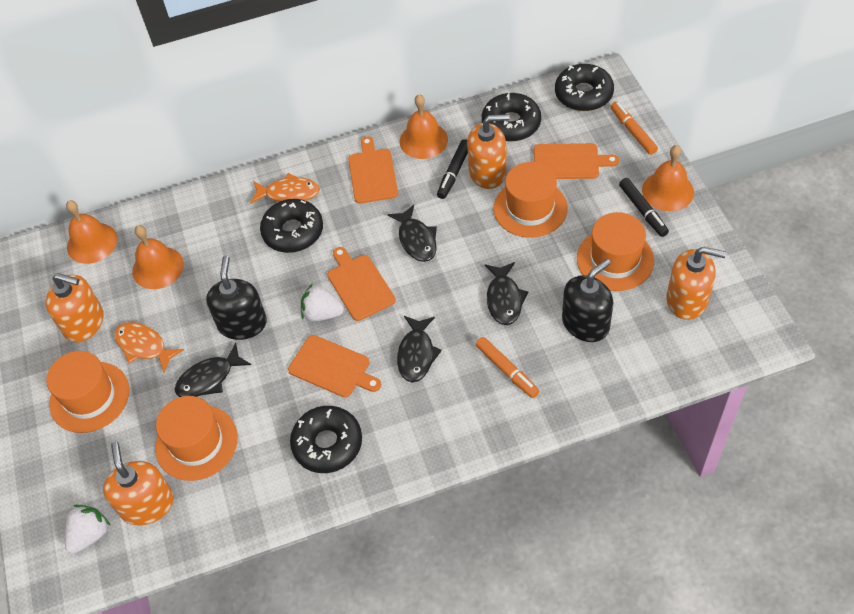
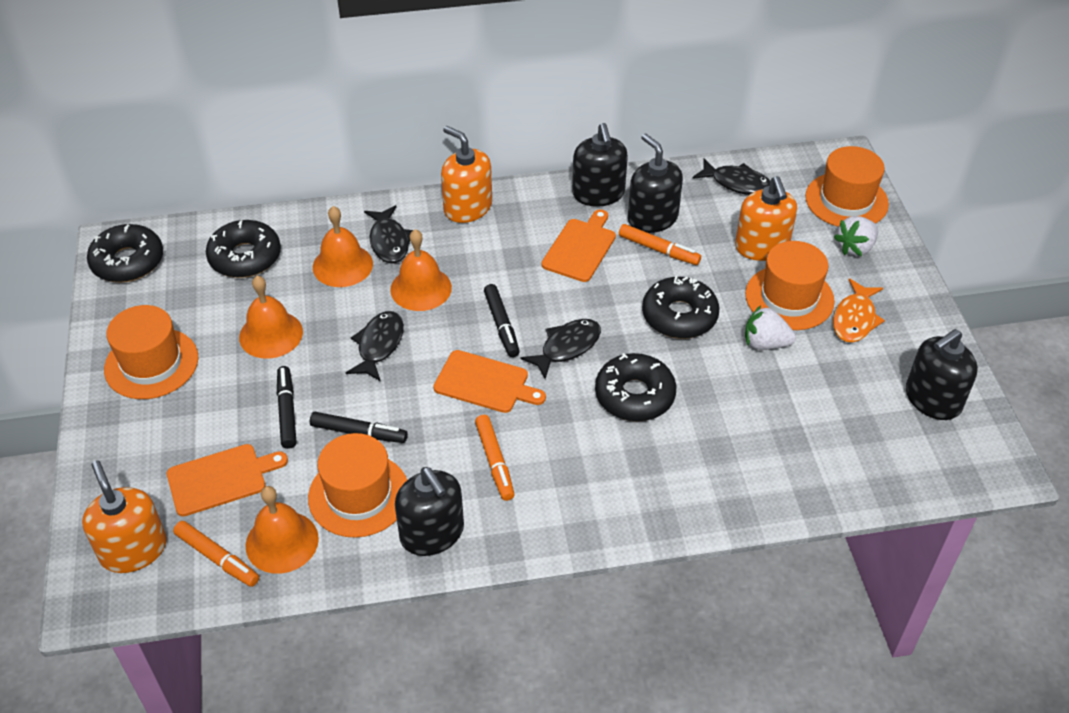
black marker: [437,139,468,199] [619,178,669,237] = 2 -> [277,366,296,449] [310,412,408,443] [484,284,520,357] = 3
black soap dispenser: [206,256,267,340] [562,259,613,342] = 2 -> [395,467,464,556] [572,123,628,207] [628,134,683,233] [906,329,978,420] = 4
orange cutting board: [288,335,381,397] [327,247,396,321] [348,137,398,204] [534,143,619,179] = 4 -> [167,444,288,517] [433,350,546,413] [541,209,616,282] = 3
orange fish: [114,322,184,373] [250,173,320,204] = 2 -> [833,278,885,343] = 1
orange marker: [476,337,540,398] [610,102,658,155] = 2 -> [173,521,259,587] [475,415,515,501] [619,224,701,265] = 3
orange soap dispenser: [46,273,104,342] [103,442,174,526] [467,114,509,189] [667,247,726,320] = 4 -> [82,460,167,573] [441,126,492,223] [735,176,797,261] = 3

